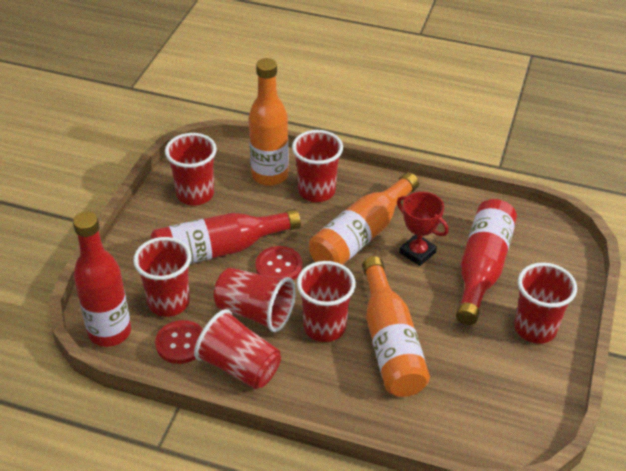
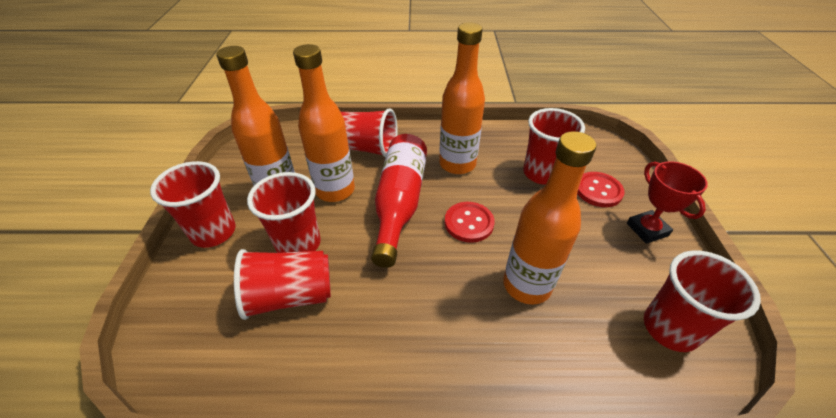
orange bottle: [249,58,289,186] [309,172,419,265] [362,256,430,397] = 3 -> [216,46,295,186] [293,44,355,202] [439,23,485,174] [503,131,597,305] = 4
red bottle: [73,211,131,347] [151,209,301,264] [456,199,517,325] = 3 -> [371,134,427,268] = 1
red cup: [133,237,191,317] [165,133,217,206] [194,309,281,389] [214,268,296,332] [292,130,343,202] [297,261,356,342] [514,262,577,344] = 7 -> [150,161,236,248] [234,249,331,320] [247,172,321,253] [341,108,398,158] [523,108,585,185] [644,250,761,352] = 6

